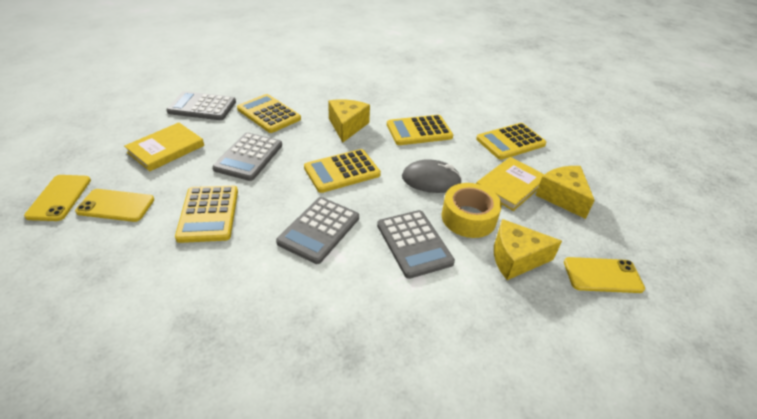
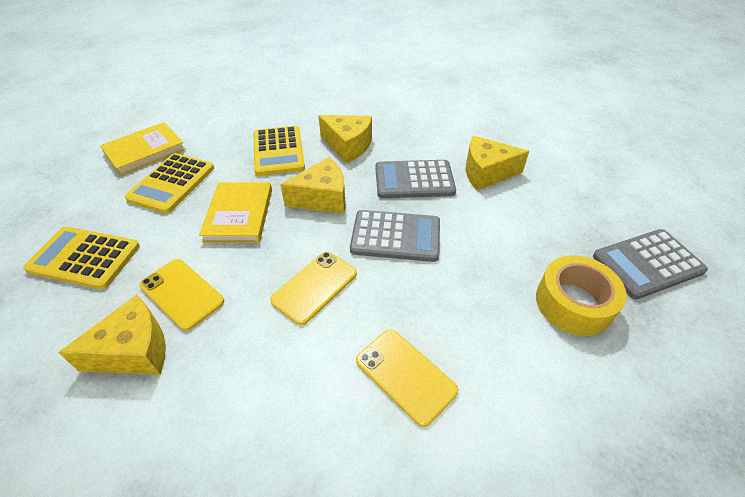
grey calculator: [166,91,236,120] [213,132,282,181] [276,197,359,264] [377,210,455,279] = 4 -> [350,210,440,262] [375,160,456,198] [593,229,708,299] = 3
grey mouse: [402,159,462,193] = 1 -> none = 0
yellow calculator: [175,186,238,243] [237,94,301,133] [304,149,381,193] [387,115,453,145] [476,123,547,160] = 5 -> [23,227,140,289] [125,153,214,214] [254,126,305,176] = 3
yellow cheese: [328,99,370,143] [494,219,562,280] [536,166,595,219] = 3 -> [58,295,166,375] [280,157,346,214] [318,115,372,163] [466,136,529,190] = 4

